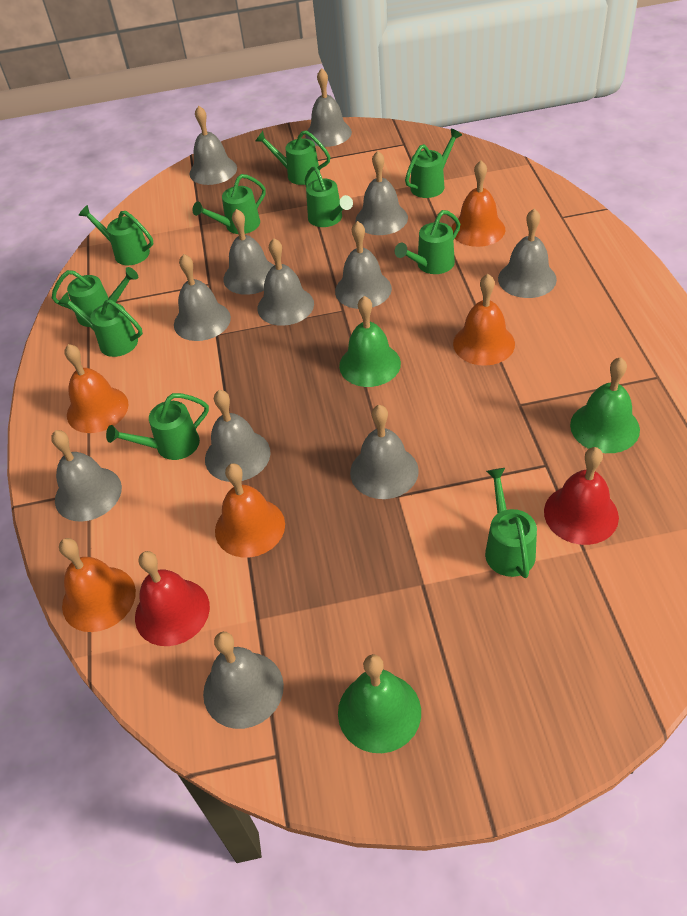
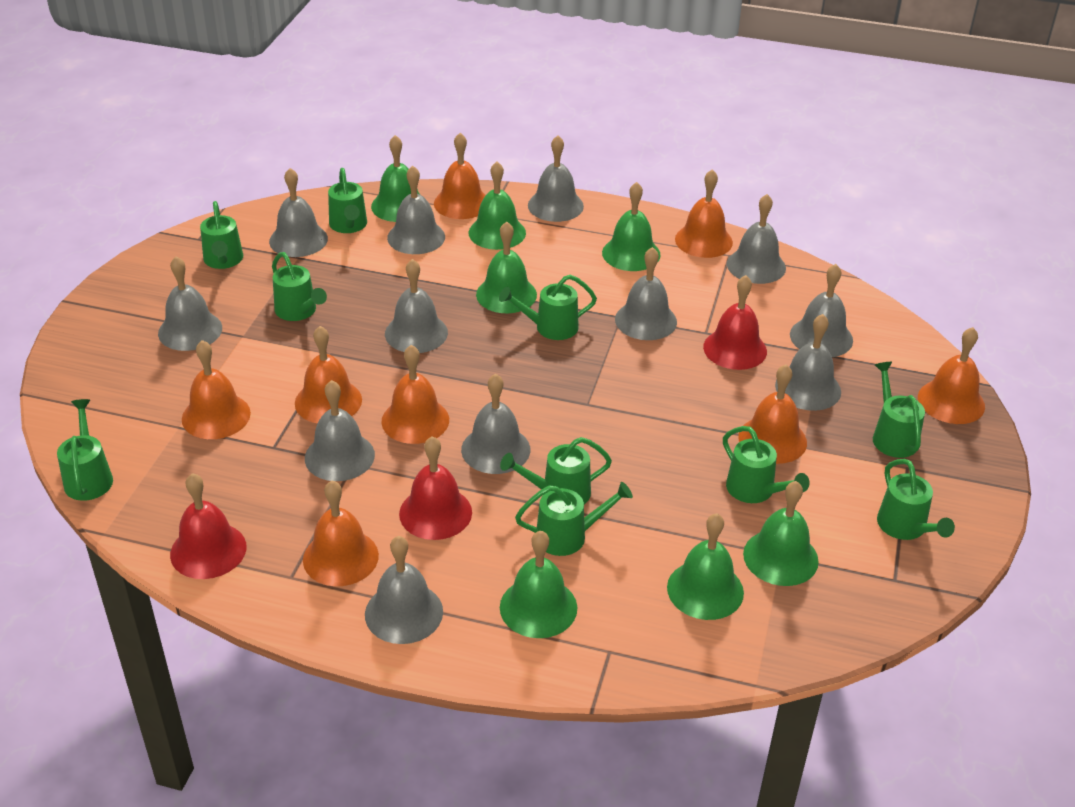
green bell: [338,654,421,753] [339,296,401,387] [570,357,640,453] = 3 -> [371,135,419,222] [469,162,526,250] [476,222,537,313] [500,531,577,638] [602,182,661,271] [667,513,744,620] [743,481,819,586] = 7
orange bell: [59,538,136,632] [64,344,128,433] [215,463,285,557] [451,160,505,247] [453,274,515,366] = 5 -> [182,340,251,439] [295,326,362,423] [303,481,379,586] [381,345,449,444] [434,133,486,219] [675,169,733,258] [738,364,807,464] [918,327,985,424] = 8
red bell: [135,551,210,646] [544,447,619,545] = 2 -> [170,473,246,579] [399,436,472,540] [703,275,767,370] = 3

